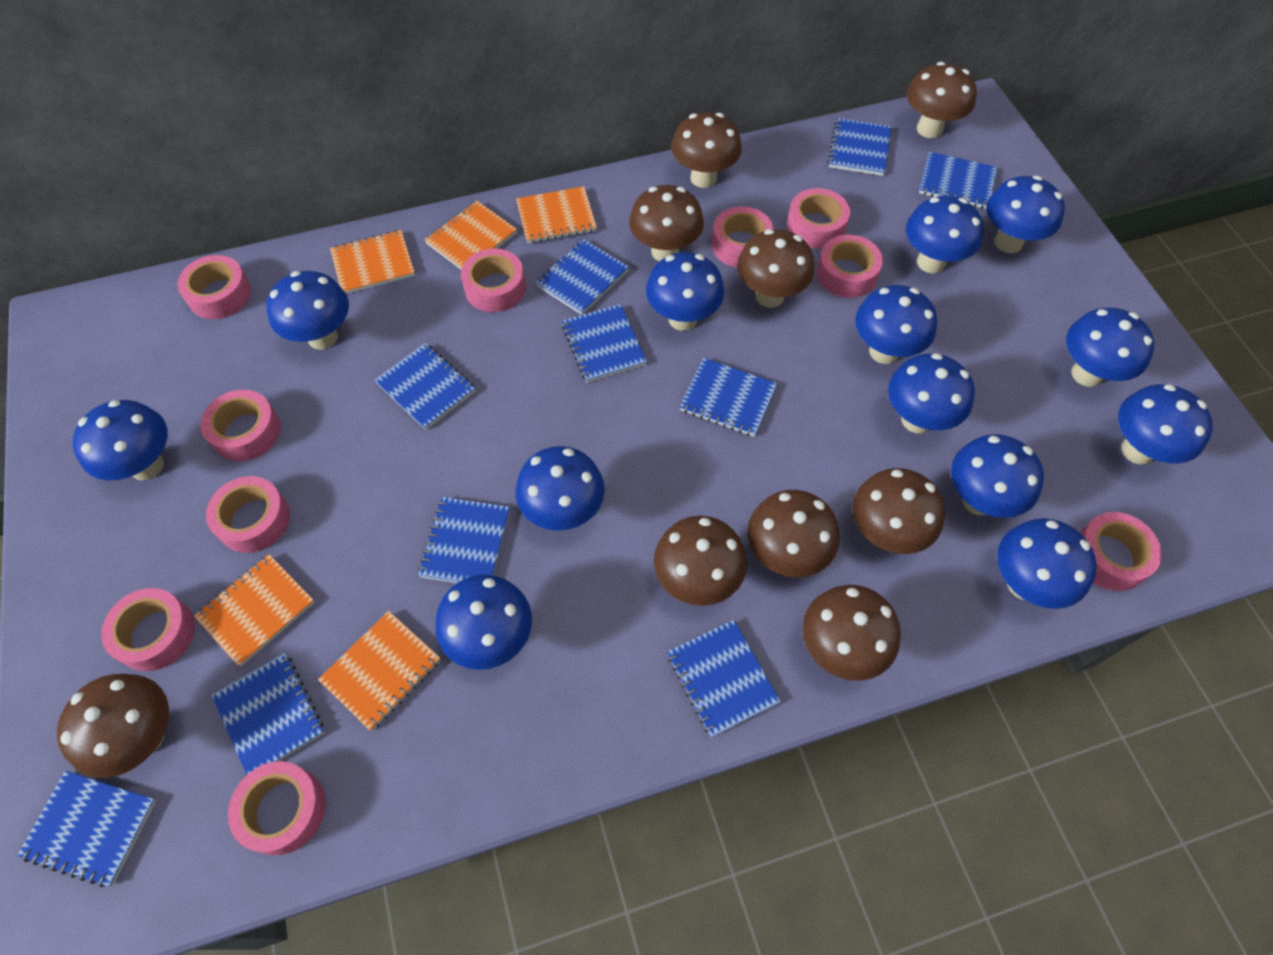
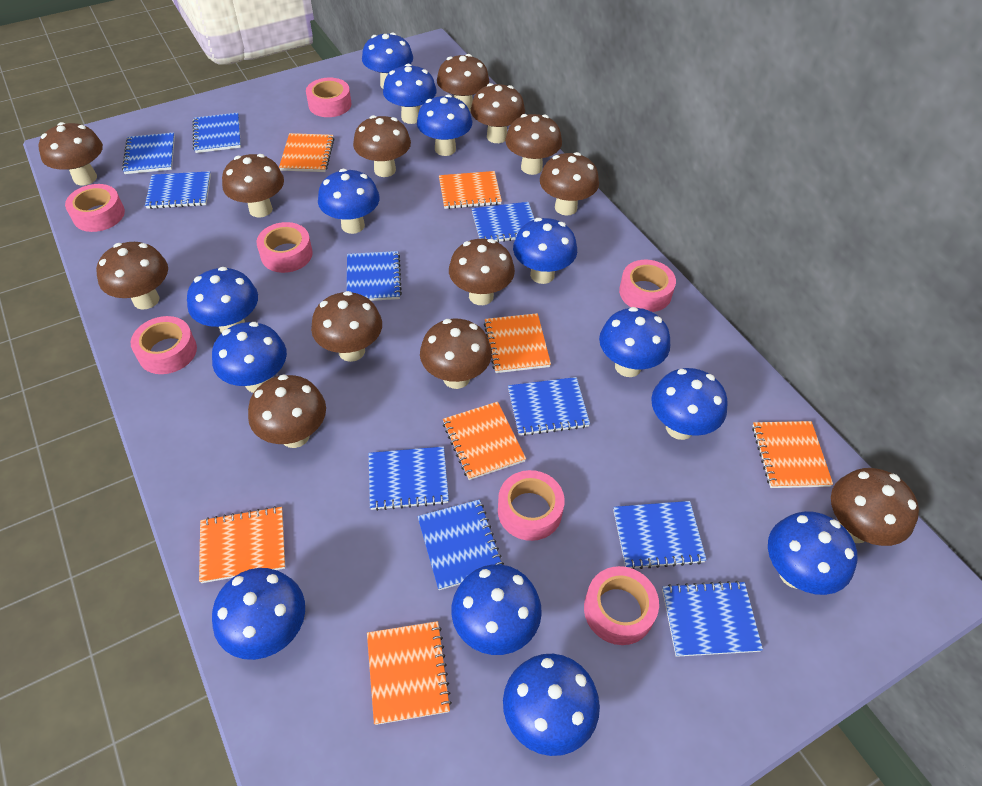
brown mushroom: [57,674,169,778] [629,185,704,261] [654,516,747,606] [671,112,742,188] [737,229,815,308] [747,490,840,577] [803,585,901,681] [853,468,945,554] [907,62,977,138] = 9 -> [39,122,103,186] [96,242,168,310] [222,154,284,218] [248,375,326,448] [311,291,382,362] [353,115,411,177] [420,319,492,389] [437,54,489,111] [449,239,515,305] [471,83,525,143] [505,114,562,175] [540,152,599,215] [831,468,919,546] = 13
orange notebook: [194,554,315,666] [318,611,441,731] [330,230,415,294] [424,201,517,269] [516,186,597,243] = 5 -> [199,506,285,583] [279,133,334,172] [367,621,452,725] [439,171,502,209] [443,402,526,480] [484,313,551,373] [752,421,833,488] = 7
pink tape: [101,588,195,671] [177,255,251,319] [201,390,280,461] [206,476,290,553] [228,761,326,855] [461,248,526,312] [712,206,774,267] [787,188,850,249] [817,235,883,298] [1080,512,1162,591] = 10 -> [65,184,125,232] [131,316,197,374] [256,222,313,273] [306,78,352,117] [498,470,565,541] [584,566,659,645] [619,260,676,312] = 7

